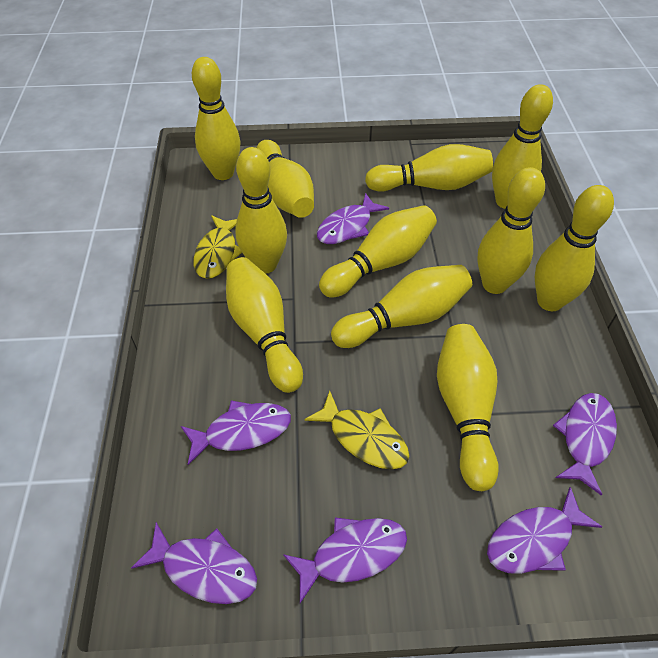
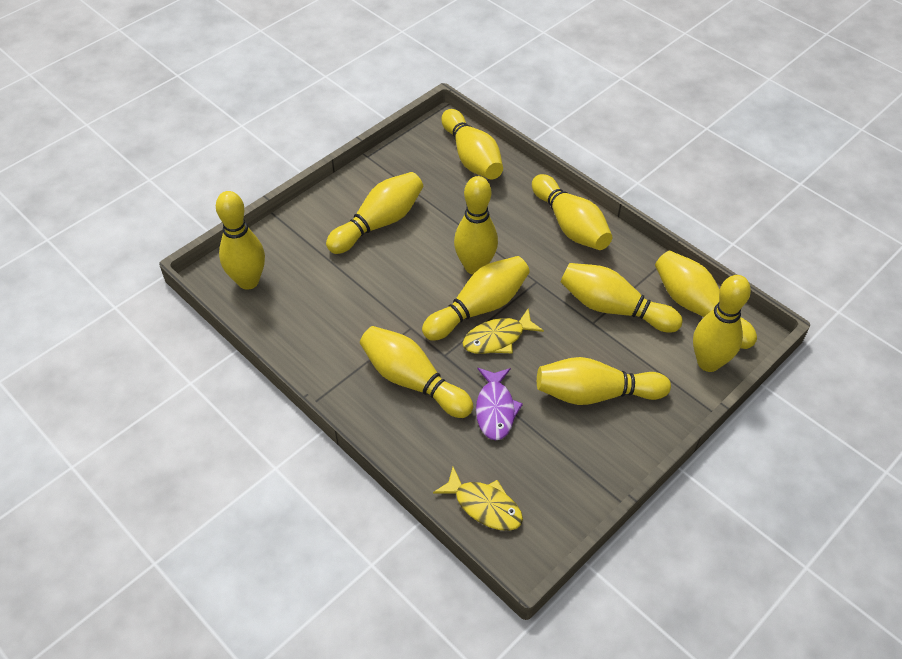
purple fish: [131,522,257,604] [181,401,291,465] [283,518,407,603] [317,193,389,244] [487,487,602,574] [553,393,617,496] = 6 -> [476,368,523,440] = 1

